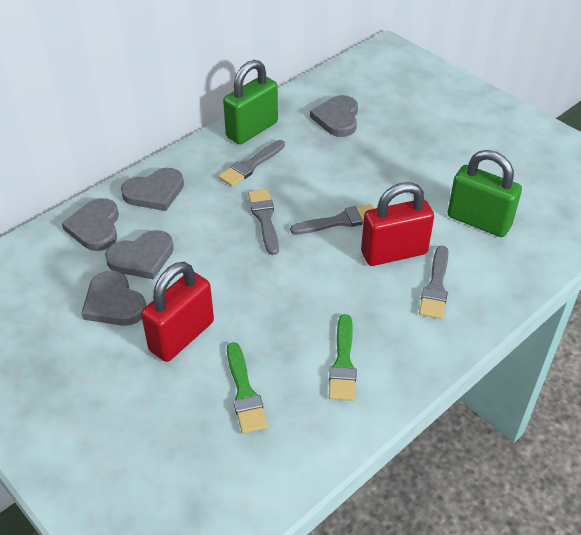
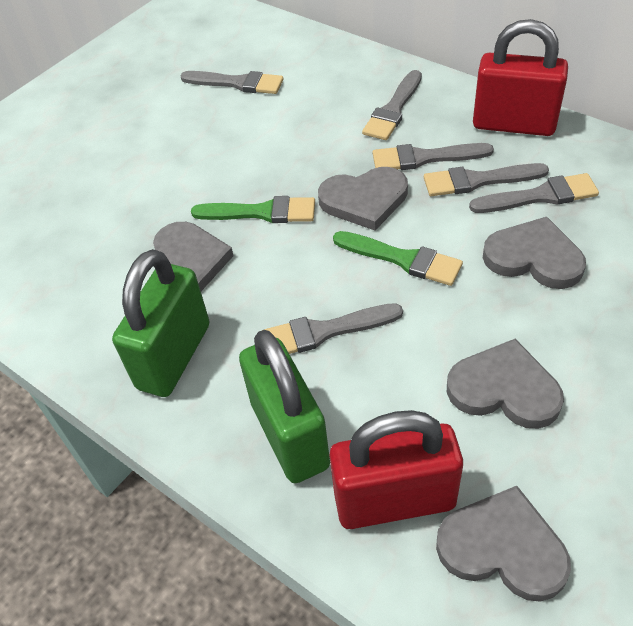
grey brush: [218,140,285,187] [248,189,279,255] [290,204,375,235] [419,245,448,319] = 4 -> [181,71,283,94] [263,303,403,354] [362,70,422,140] [373,143,494,170] [424,163,549,196] [469,173,599,213] = 6

